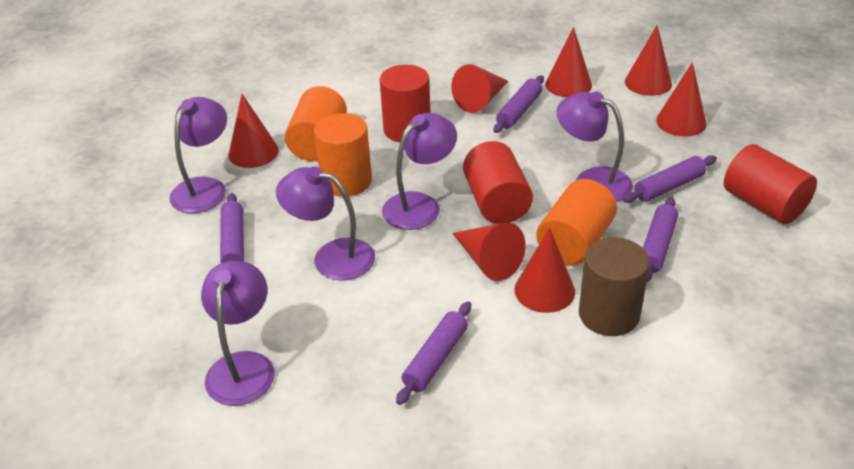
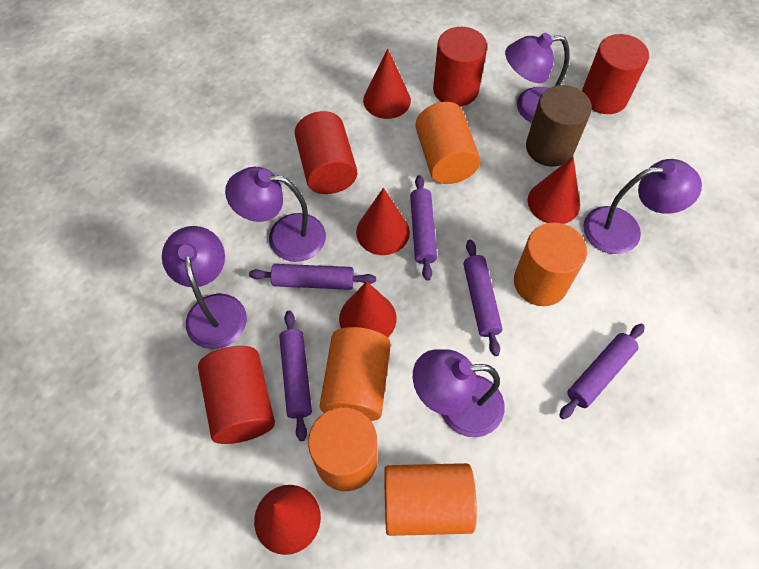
orange cylinder: [285,86,347,161] [314,113,372,197] [536,179,617,266] = 3 -> [308,407,378,491] [320,327,391,421] [384,463,477,536] [415,102,481,184] [514,223,587,306] = 5
red cone: [228,94,279,168] [451,64,508,113] [452,223,526,281] [514,227,575,313] [545,27,592,97] [625,26,672,96] [656,62,707,137] = 7 -> [254,485,321,555] [339,281,397,338] [356,188,410,255] [363,49,411,119] [528,156,580,224] = 5
red cylinder: [380,65,431,142] [463,141,533,224] [724,144,817,224] = 3 -> [198,346,275,444] [295,111,357,194] [433,27,487,106] [582,34,649,114] = 4

